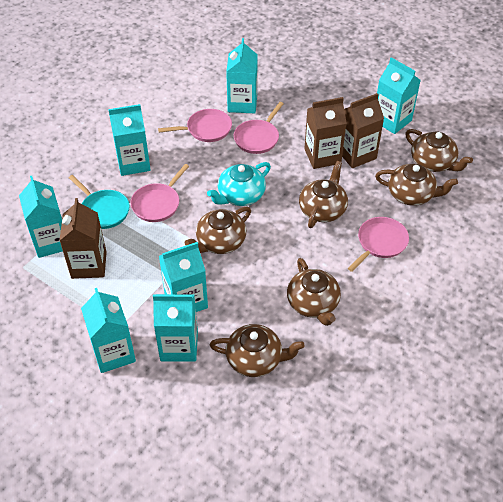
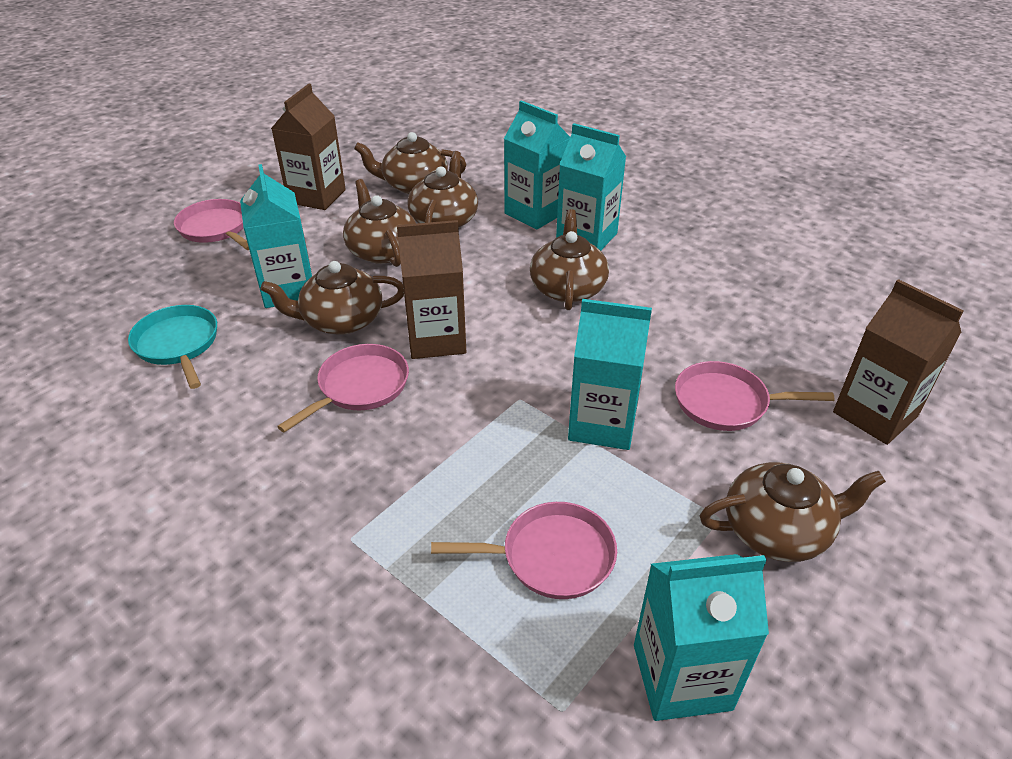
turquoise carton: [19,176,63,258] [81,288,136,373] [108,104,151,176] [153,294,198,362] [159,242,208,312] [226,38,258,113] [377,57,421,134] = 7 -> [240,164,312,308] [504,100,570,230] [556,123,626,251] [568,299,652,450] [634,554,769,721] = 5
turquoise teapot: [207,162,271,206] = 1 -> none = 0

